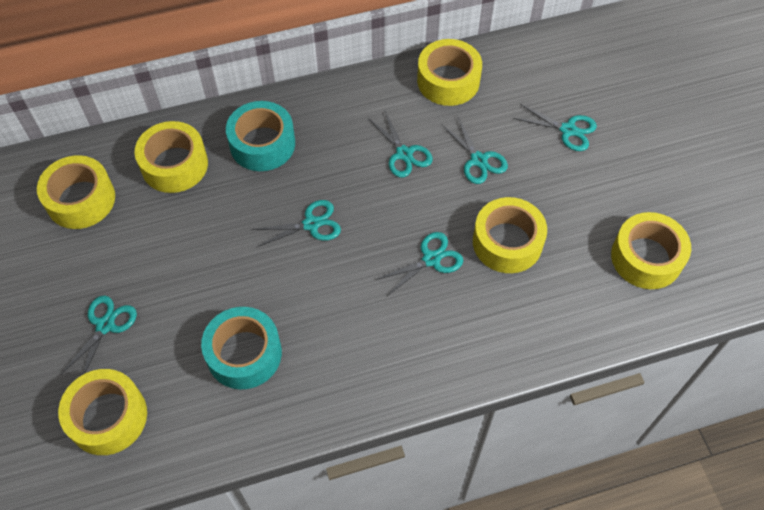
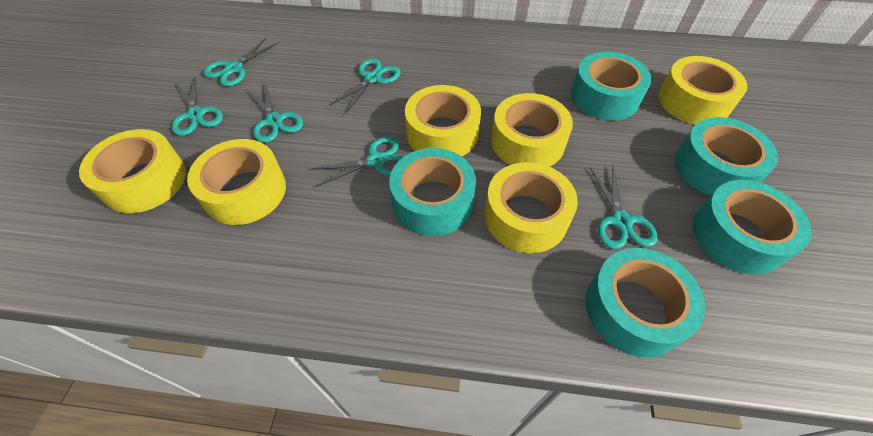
turquoise tape: [201,307,282,389] [226,101,295,171] = 2 -> [389,148,476,236] [571,52,652,121] [585,248,705,358] [675,117,778,196] [693,180,812,274] = 5

